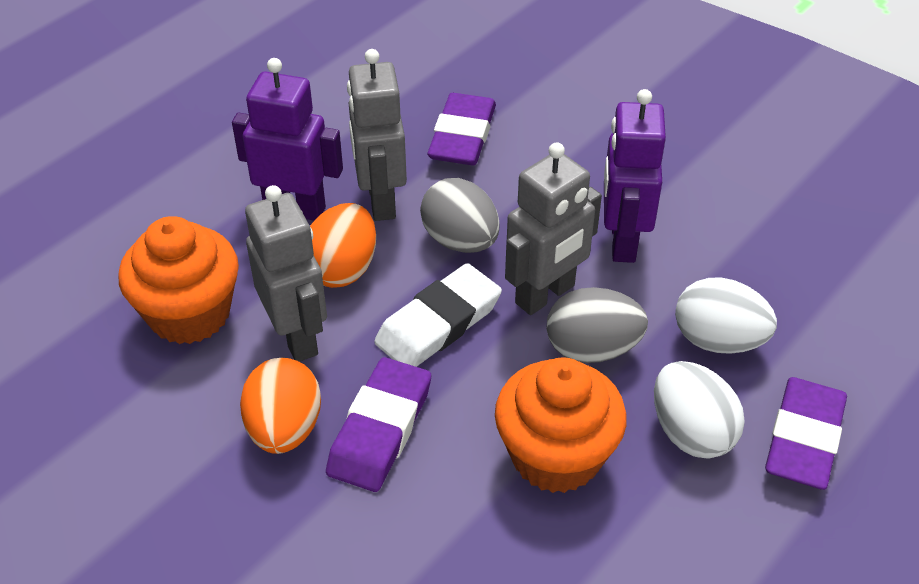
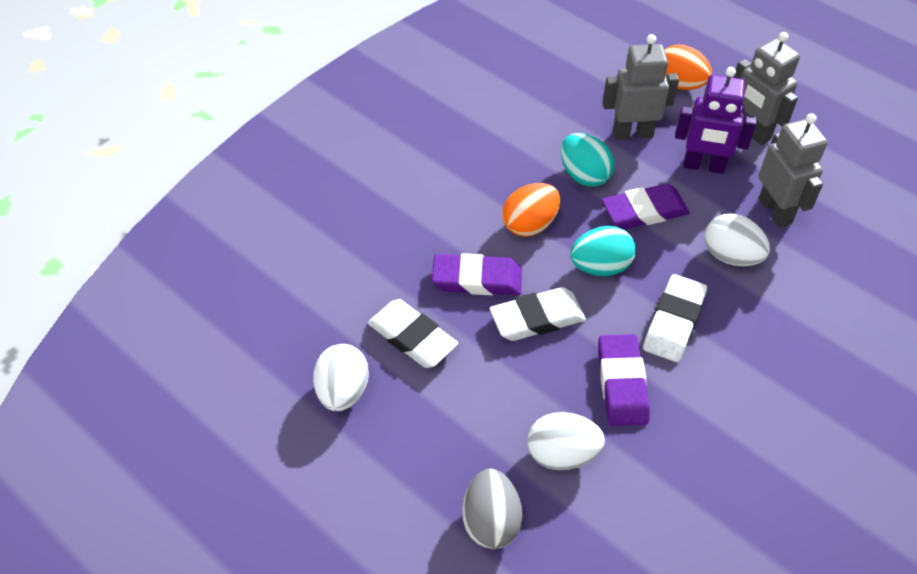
grey egg: [420,178,500,253] [546,287,648,363] = 2 -> [462,469,523,549] = 1
orange cupcake: [118,216,239,344] [495,357,626,493] = 2 -> none = 0
purple robot: [232,58,343,221] [604,89,666,263] = 2 -> [675,67,757,174] = 1
turquoise egg: none = 0 -> [561,133,614,187] [570,226,636,276] = 2
white egg: [654,361,744,459] [675,278,777,354] = 2 -> [313,344,369,411] [527,412,605,470] [705,214,770,266] = 3
white eraser: [374,263,502,367] = 1 -> [368,299,458,368] [490,287,586,341] [643,274,707,362] = 3

